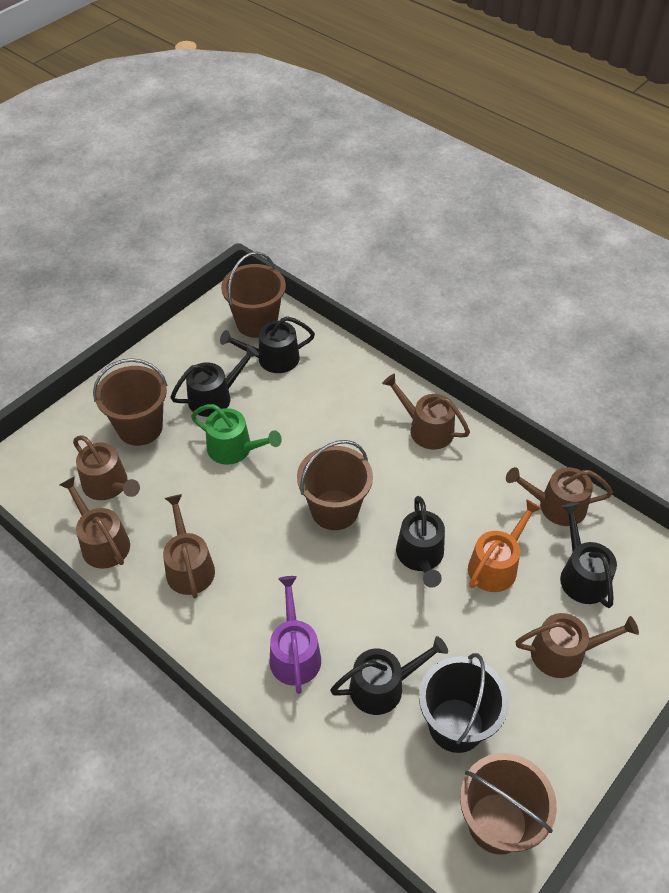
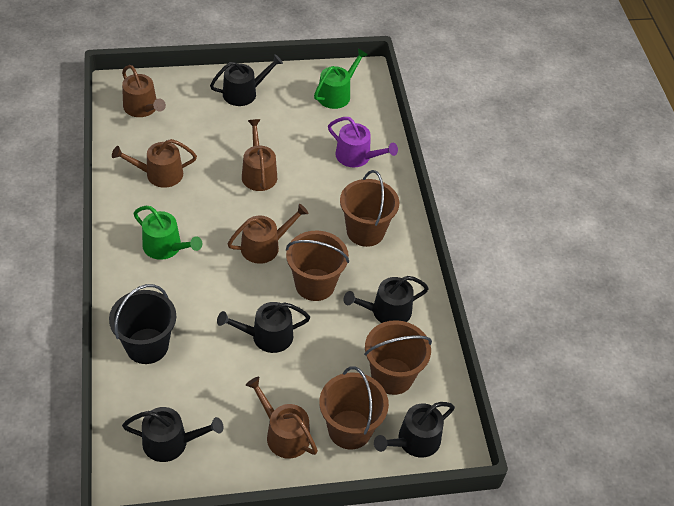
brown watering can: [60,476,130,569] [73,435,140,500] [163,494,215,598] [382,374,470,450] [506,467,613,526] [516,613,639,678] = 6 -> [112,139,197,188] [122,65,166,117] [228,204,309,264] [242,119,277,191] [246,377,318,459] = 5
green watering can: [191,404,282,465] = 1 -> [133,206,202,260] [314,48,368,109] = 2
orange watering can: [468,499,542,592] = 1 -> none = 0

